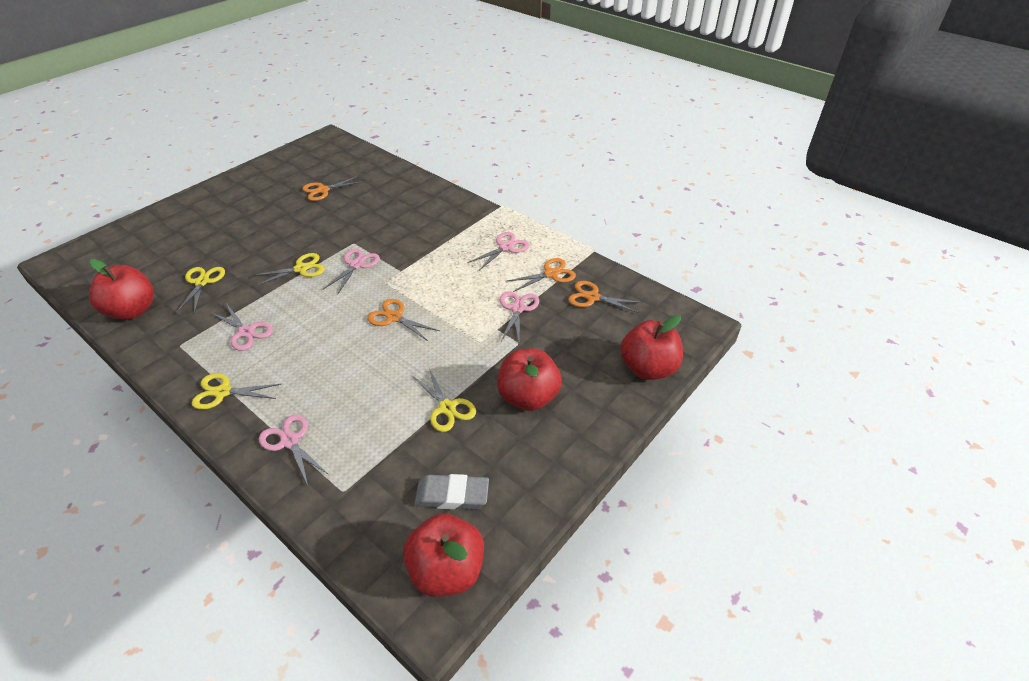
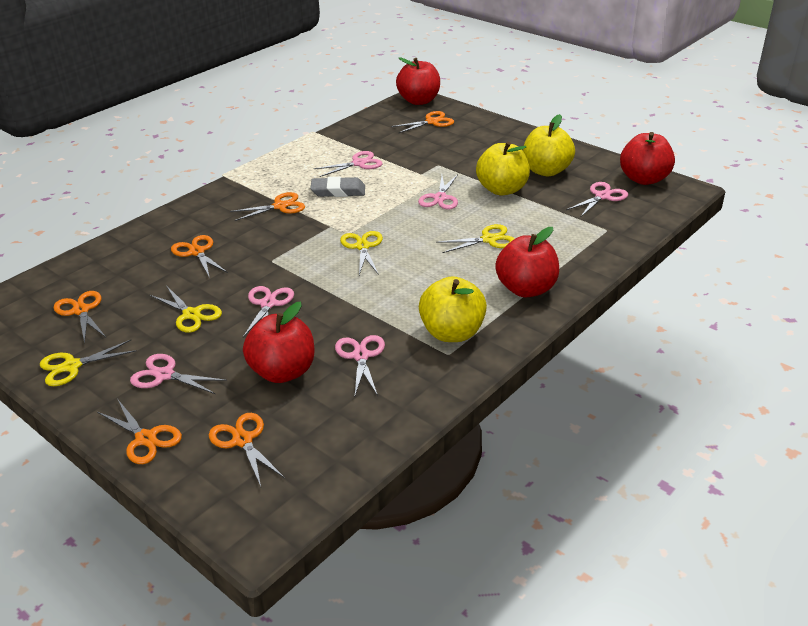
orange scissors: [302,176,364,201] [367,299,440,341] [505,258,576,292] [568,281,643,313] = 4 -> [54,291,106,344] [97,400,182,464] [171,235,228,278] [209,413,285,487] [230,192,305,221] [391,111,454,133] = 6
pink scissors: [210,303,273,351] [259,414,329,485] [323,249,380,294] [468,232,529,270] [500,291,539,341] = 5 -> [130,354,227,394] [243,286,294,337] [314,151,383,177] [335,335,385,396] [418,174,458,210] [566,182,628,217] = 6
yellow apple: none = 0 -> [419,276,487,342] [476,141,530,195] [523,114,575,176] = 3

